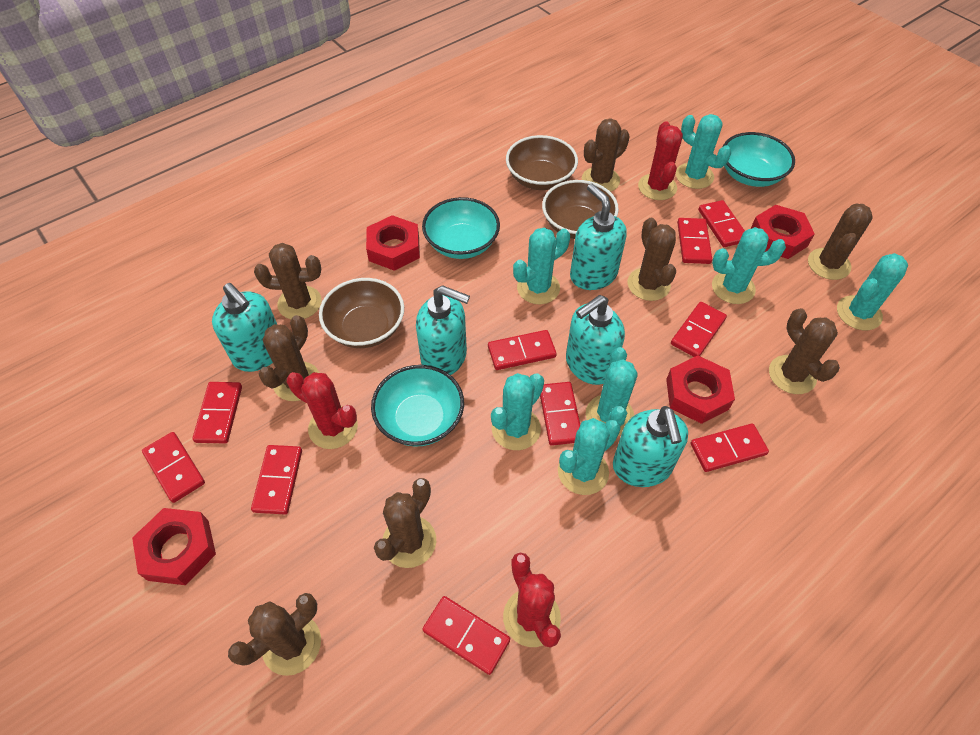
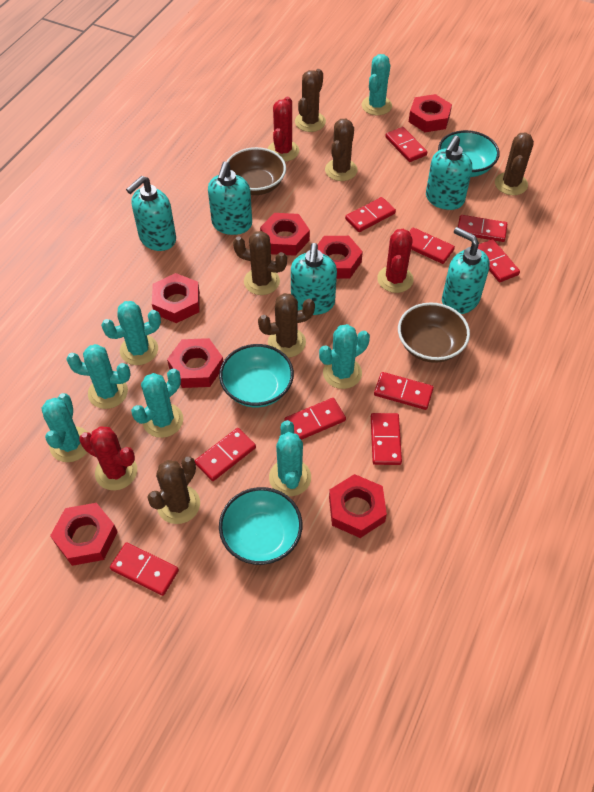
brown bowl: [319,278,404,348] [506,135,578,190] [542,180,619,239] = 3 -> [226,147,286,195] [398,303,470,363] = 2
brown cactus: [228,593,321,676] [254,243,321,319] [259,315,319,401] [374,478,436,568] [582,118,630,192] [628,218,676,301] [769,308,840,394] [808,204,873,280] = 8 -> [147,457,200,524] [233,231,287,295] [258,293,315,358] [295,69,326,132] [325,119,358,181] [495,132,534,195] = 6
red nut: [132,508,216,585] [366,215,420,271] [666,355,735,424] [751,205,815,259] = 4 -> [50,503,118,566] [152,273,200,323] [167,338,223,388] [260,213,310,256] [317,236,363,279] [329,474,387,538] [409,94,452,132] = 7

